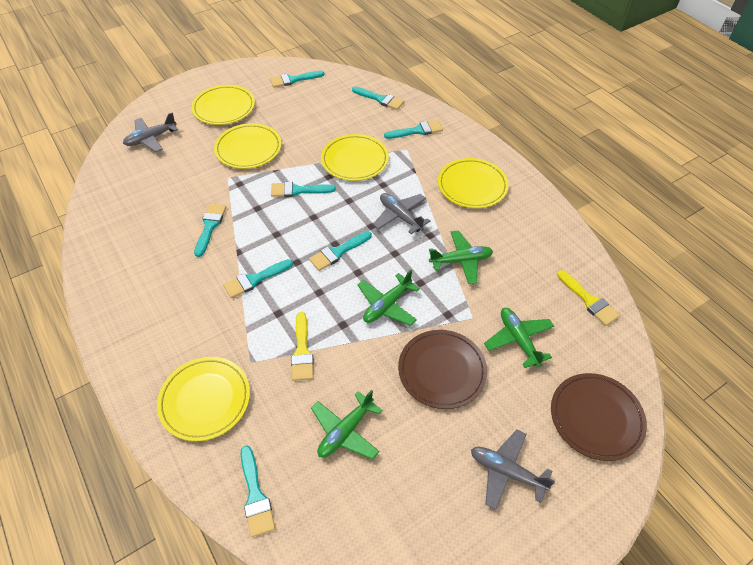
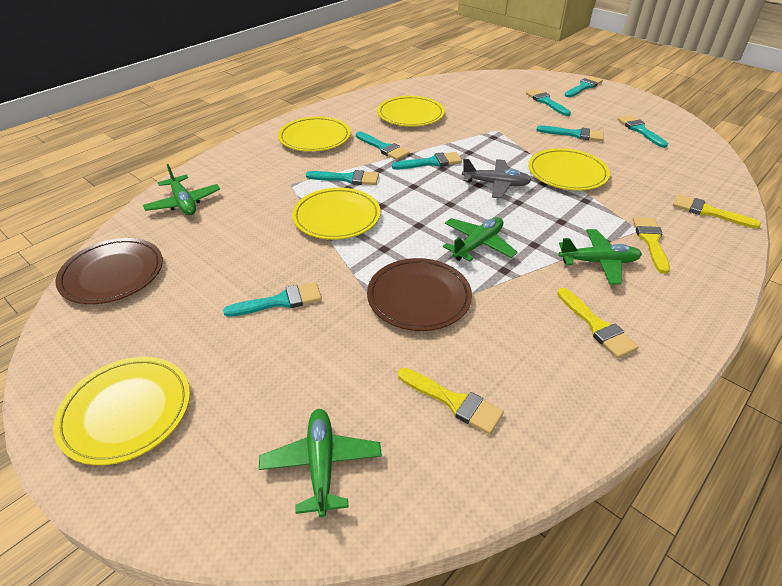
grey plane: [123,112,178,152] [373,193,430,234] [471,430,555,510] = 3 -> [462,158,532,199] = 1
yellow brush: [291,312,314,381] [557,270,620,326] = 2 -> [398,368,504,434] [557,288,638,358] [633,217,670,274] [673,194,761,229] = 4

